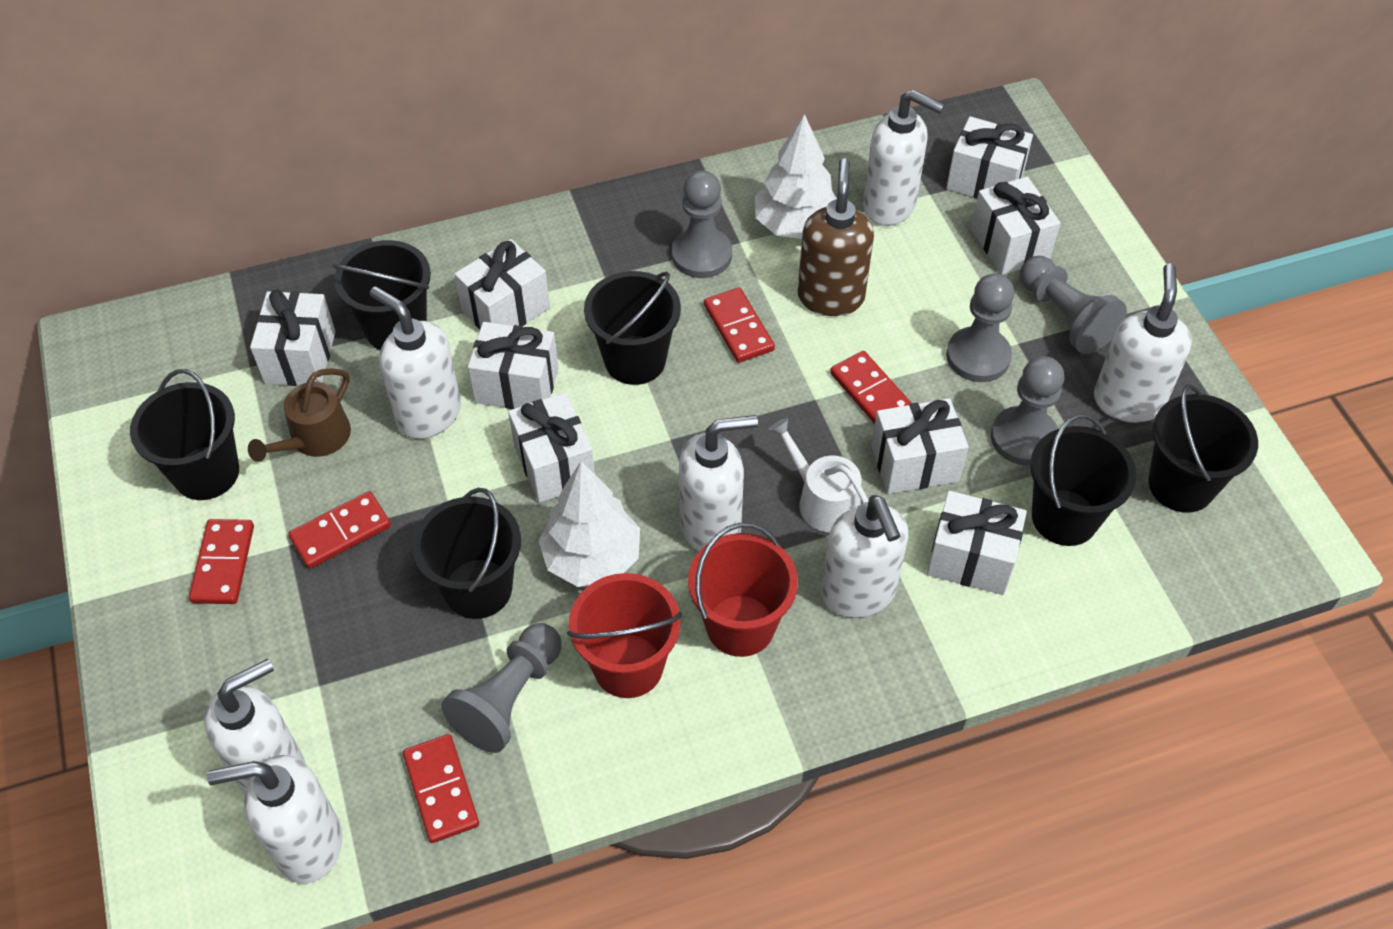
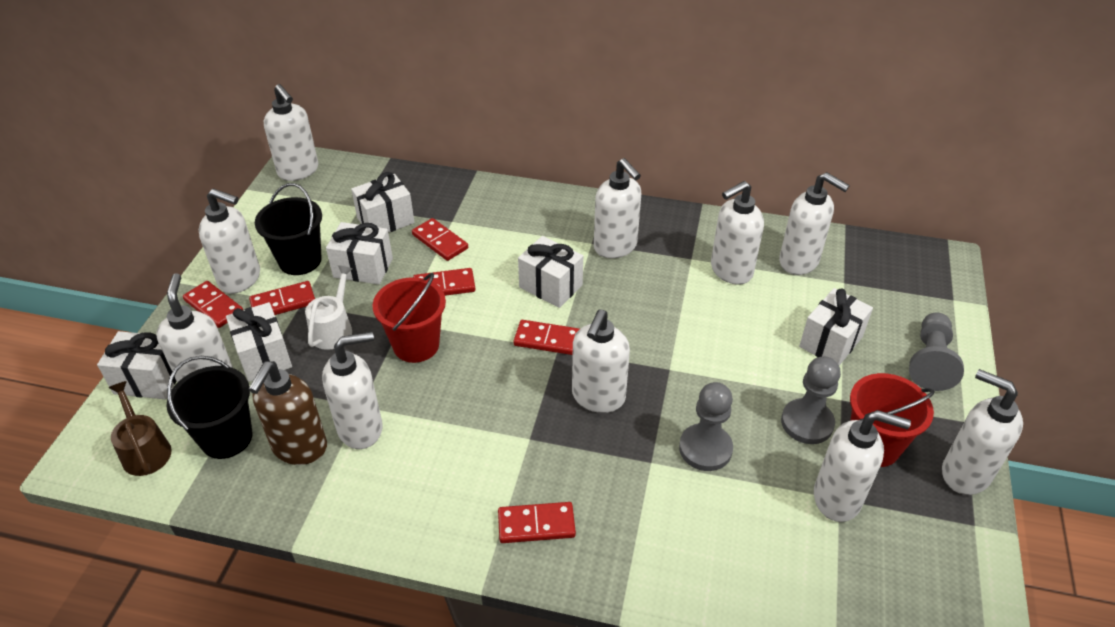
black bucket: [130,369,239,500] [332,240,431,350] [412,488,521,619] [584,271,681,385] [1031,414,1137,546] [1148,384,1258,513] = 6 -> [167,356,252,459] [255,183,322,275] = 2
grey pawn: [441,623,561,753] [672,170,732,278] [946,273,1014,382] [991,356,1064,465] [1020,256,1127,354] = 5 -> [679,382,733,471] [781,356,841,444] [909,313,964,391] = 3
red domino: [189,519,254,604] [288,491,391,569] [403,734,479,843] [704,287,775,363] [830,351,911,424] = 5 -> [183,281,243,328] [249,281,315,315] [412,218,468,261] [413,268,476,296] [498,502,576,543] [514,320,580,355] = 6
white gift: [250,289,335,386] [454,239,550,329] [468,322,559,409] [508,392,595,503] [871,398,969,494] [927,491,1027,595] [946,116,1033,199] [971,177,1060,275] = 8 -> [97,331,177,399] [226,302,292,382] [326,222,393,285] [351,172,415,233] [518,236,583,308] [799,288,873,365] = 6
white soap dispenser: [204,659,305,794] [207,755,342,883] [370,286,461,439] [679,415,758,551] [821,495,908,618] [863,89,945,226] [1094,263,1192,423] = 7 -> [156,273,233,382] [199,188,260,294] [264,84,318,181] [322,332,383,449] [572,310,630,413] [594,158,641,258] [711,181,764,285] [779,172,850,275] [814,410,911,522] [942,369,1023,495] = 10
white tree: [538,461,640,587] [755,114,837,239] = 2 -> none = 0

